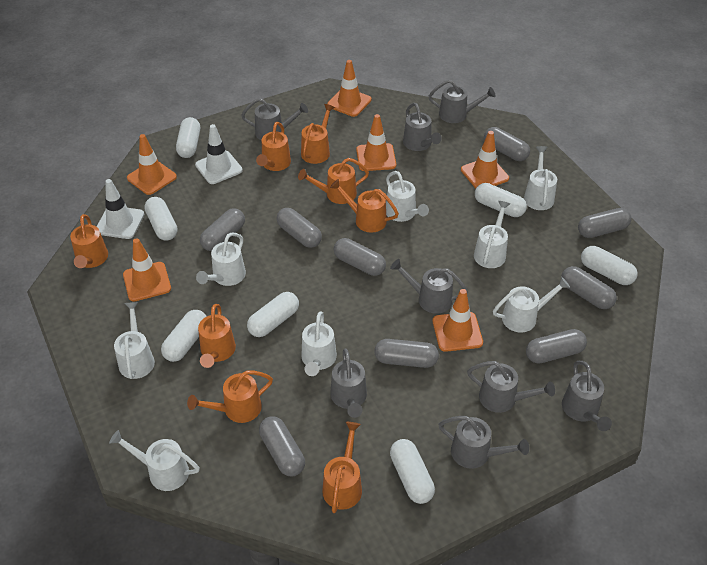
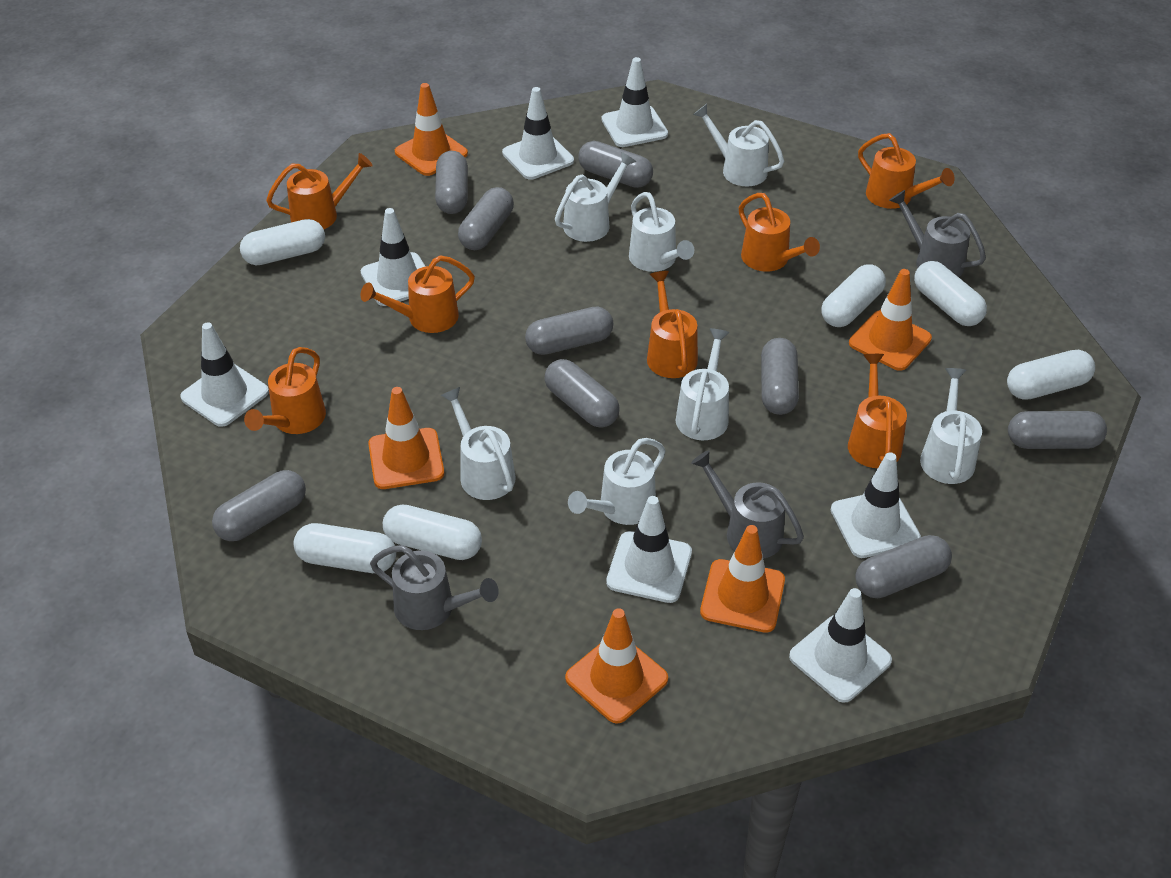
grey watering can: [241,98,308,141] [331,349,367,418] [390,259,468,314] [403,103,442,151] [428,80,496,123] [438,416,529,469] [467,361,555,413] [562,361,612,431] = 8 -> [370,545,499,630] [691,450,804,559] [889,190,986,277] = 3
orange traffic cone: [123,238,171,302] [127,134,177,195] [327,60,371,117] [356,114,396,171] [433,289,483,352] [461,131,509,188] = 6 -> [368,387,444,489] [395,83,468,176] [565,608,668,724] [700,525,785,633] [849,269,932,371] = 5
orange watering can: [70,214,108,268] [187,370,273,423] [198,304,236,368] [256,122,291,171] [298,158,369,204] [301,104,335,164] [322,422,362,513] [330,179,399,233] = 8 -> [244,347,326,434] [266,153,373,229] [360,255,475,333] [647,271,698,378] [739,193,820,272] [848,354,907,468] [858,133,954,209] = 7
white capsule: [144,197,178,241] [161,310,207,362] [176,117,200,158] [247,292,299,337] [390,439,435,504] [475,183,527,217] [581,246,638,285] = 7 -> [240,219,325,265] [293,523,396,573] [383,505,482,560] [821,264,886,327] [914,261,987,326] [1007,350,1095,400] = 6
white traffic cone: [96,179,144,239] [195,124,243,184] = 2 -> [180,322,269,427] [361,208,426,306] [502,87,574,180] [602,57,668,147] [606,496,692,603] [789,588,892,703] [831,452,921,558] = 7
white watering can: [109,430,200,491] [114,302,155,379] [196,232,246,286] [301,311,337,376] [386,171,429,222] [474,201,510,268] [493,277,570,332] [524,146,557,210] = 8 -> [441,387,515,500] [555,152,636,242] [568,438,666,525] [629,192,694,272] [676,328,730,440] [693,104,784,186] [920,368,982,484] = 7

